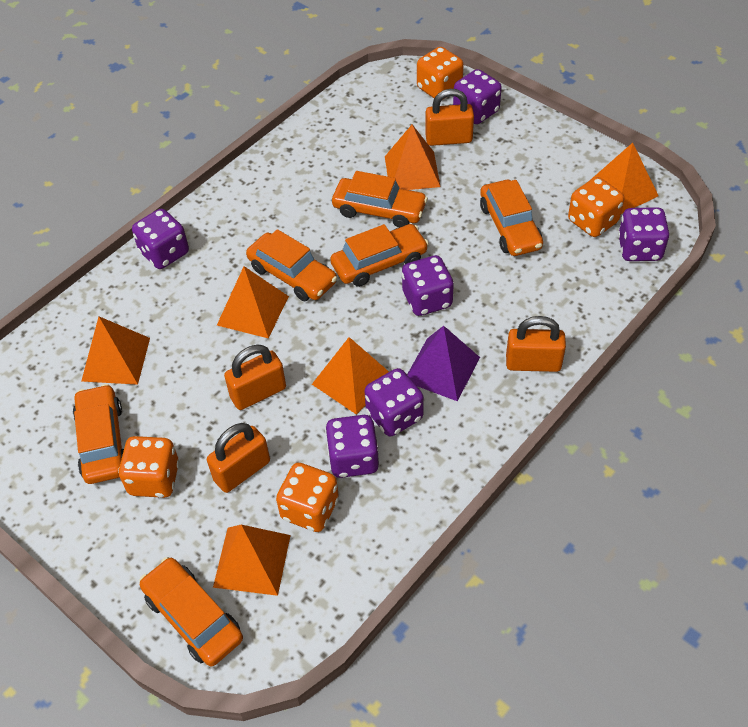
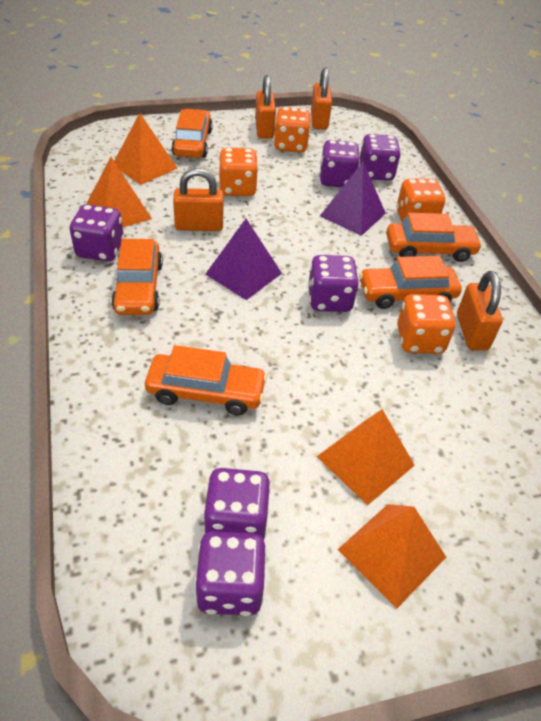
orange car: [73,384,124,484] [139,557,243,666] [246,229,337,301] [330,224,429,287] [332,171,428,228] [480,180,543,256] = 6 -> [111,239,163,315] [145,345,267,415] [172,109,213,158] [359,256,462,309] [386,213,482,262] = 5
orange pyramid: [81,316,150,385] [213,525,291,596] [217,266,289,339] [312,337,389,415] [385,125,441,190] [589,143,658,214] = 6 -> [86,157,152,227] [114,113,178,185] [317,409,415,505] [337,504,446,608] = 4
purple pyramid: [407,326,480,401] = 1 -> [205,219,282,300] [320,162,386,236] = 2

